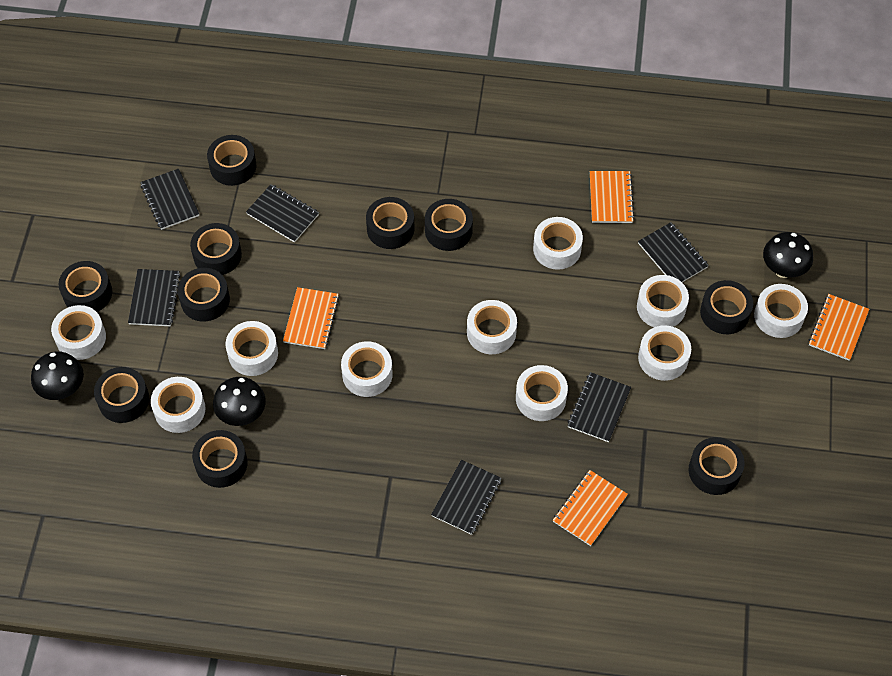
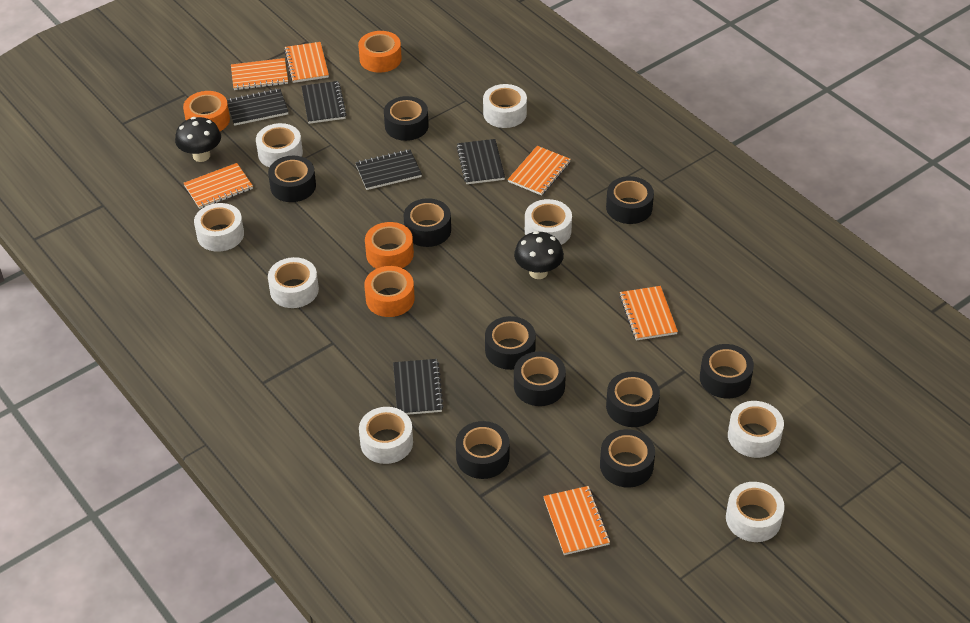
black mushroom: [31,352,84,400] [213,377,266,426] [763,232,813,278] = 3 -> [175,117,221,162] [514,231,564,279] = 2
black notebook: [128,269,180,326] [140,169,199,230] [246,184,319,243] [431,460,502,535] [567,372,631,442] [638,222,709,282] = 6 -> [227,89,288,126] [301,81,347,124] [355,149,422,190] [393,359,444,415] [456,139,505,184] = 5
orange notebook: [283,287,339,349] [553,470,628,546] [590,171,634,223] [809,294,869,361] = 4 -> [184,163,253,209] [231,58,288,90] [284,42,329,83] [508,146,571,196] [543,486,610,555] [619,286,678,341] = 6
orange tape: none = 0 -> [183,91,230,131] [358,31,402,73] [364,266,415,317] [365,222,414,269] = 4
white tape: [51,305,106,360] [151,377,206,433] [225,321,278,376] [341,341,393,397] [467,300,517,354] [516,365,568,421] [533,217,583,270] [637,275,689,327] [638,325,691,381] [754,284,808,338] = 10 -> [194,203,244,252] [256,123,303,167] [268,257,319,308] [359,407,413,464] [483,84,527,128] [525,199,572,245] [726,482,785,542] [728,401,784,458] = 8

